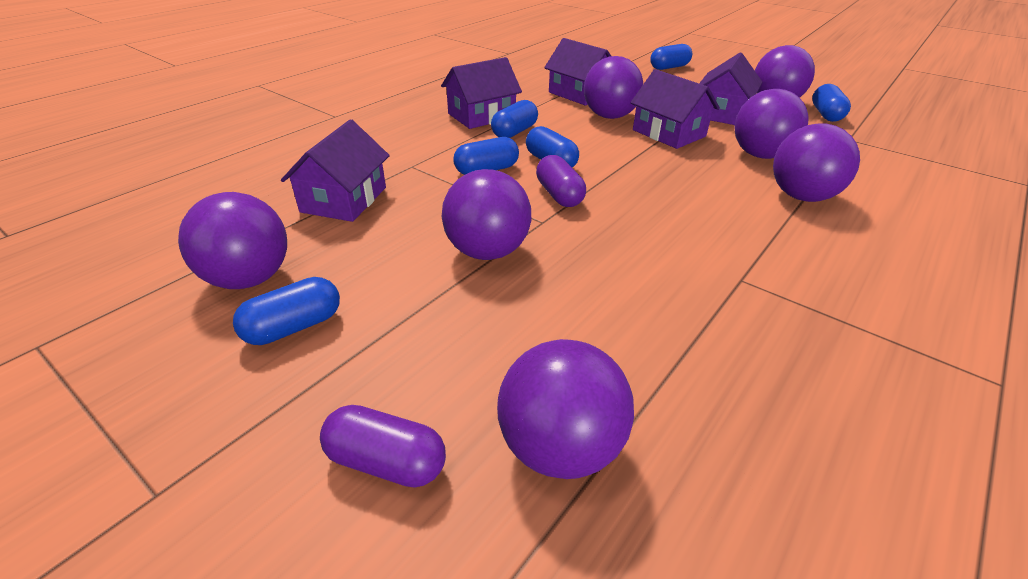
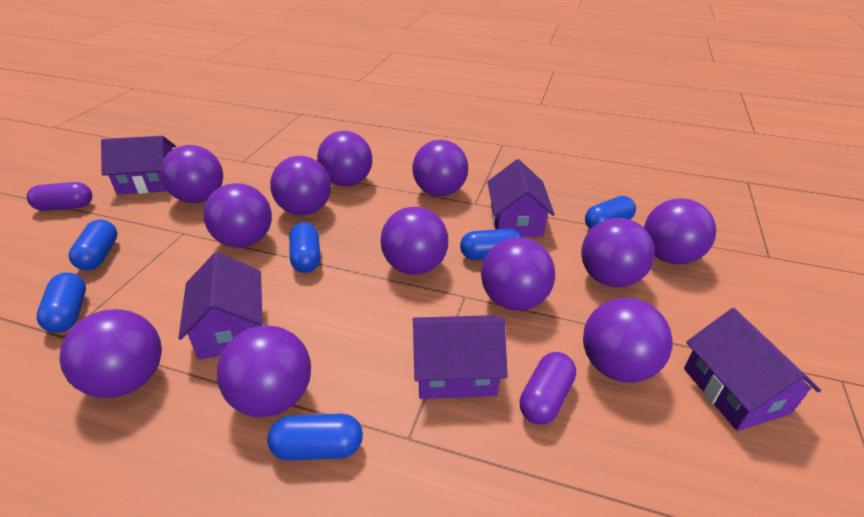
purple ball: [178,192,287,289] [442,169,531,260] [497,339,634,479] [584,56,643,119] [734,89,809,159] [755,45,815,98] [773,123,860,202] = 7 -> [59,309,162,398] [160,145,223,203] [203,183,272,248] [217,325,311,417] [270,156,331,215] [317,131,372,186] [380,207,448,275] [412,140,468,197] [481,237,555,311] [581,218,655,287] [583,298,672,383] [644,198,716,264] = 12

